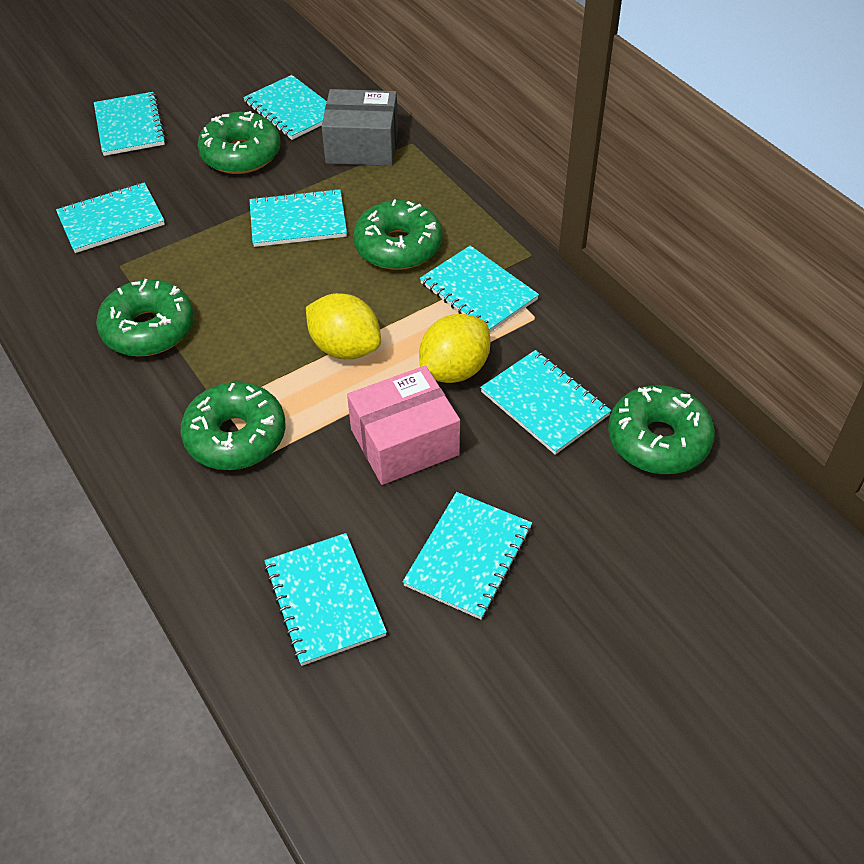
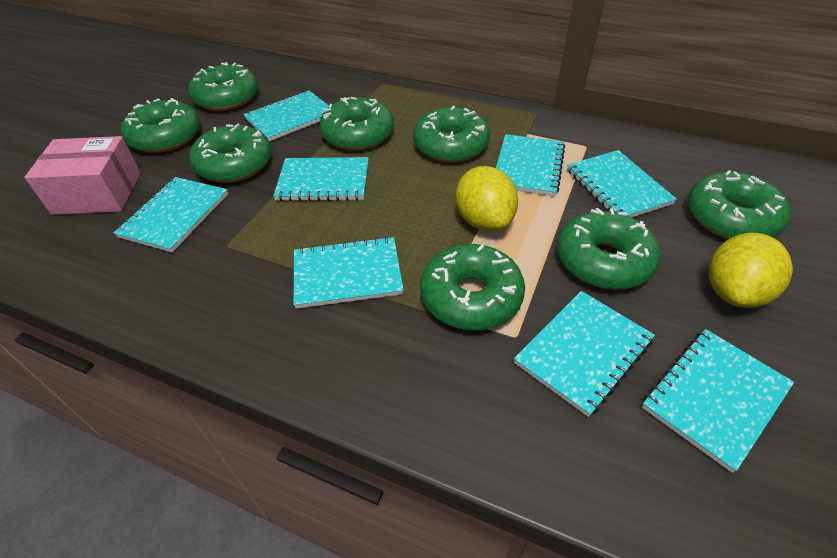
green donut: [96,279,194,356] [181,382,286,470] [197,111,281,174] [353,199,442,270] [608,385,715,474] = 5 -> [121,98,200,153] [188,62,258,111] [189,123,272,183] [319,97,394,151] [413,106,490,163] [420,244,525,330] [557,208,661,290] [688,170,790,239] = 8
grey box: [321,89,398,166] = 1 -> none = 0

